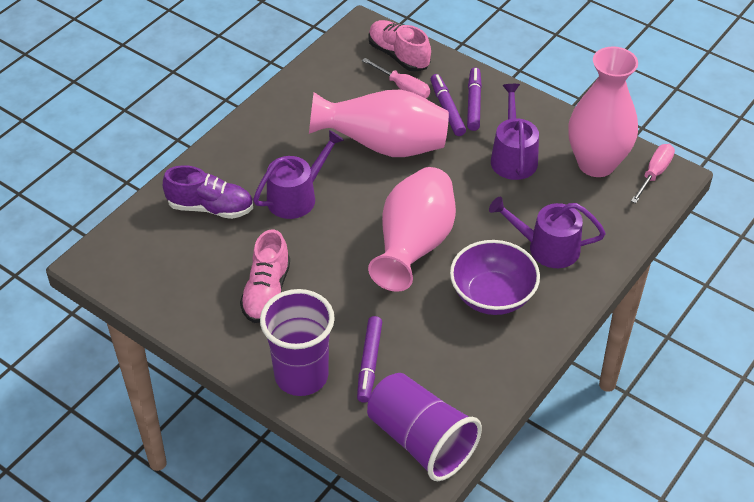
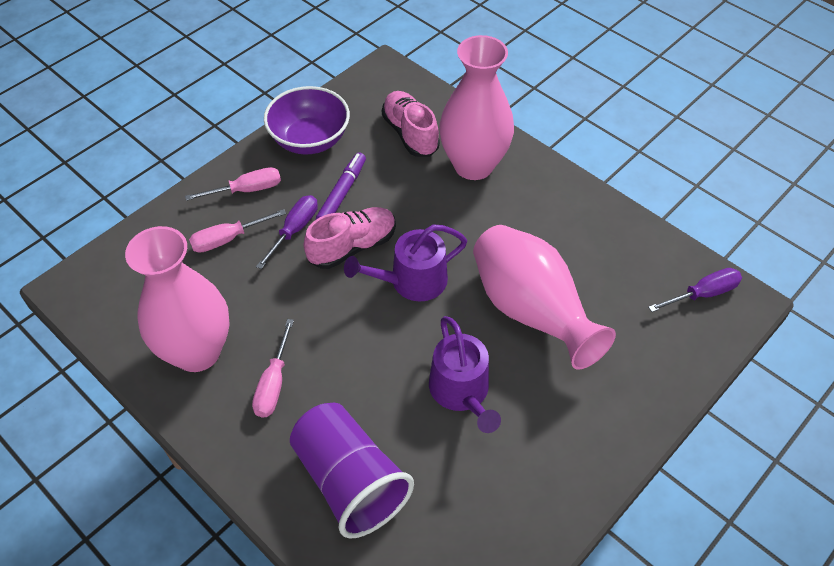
pink screwdriver: [362,58,430,99] [631,144,675,203] = 2 -> [185,167,281,201] [189,209,286,253] [252,319,294,418] = 3
purple cup: [260,289,335,396] [367,373,482,481] = 2 -> [290,403,414,538] = 1
purple marker: [357,316,382,403] [431,74,466,136] [467,67,482,131] = 3 -> [316,153,366,219] = 1
purple screwdriver: none = 0 -> [256,195,318,269] [648,268,742,312] = 2
purple shoe: [163,165,253,219] = 1 -> none = 0
purple watering can: [253,130,344,219] [489,197,606,268] [491,84,539,180] = 3 -> [344,225,467,302] [429,316,501,433] = 2

